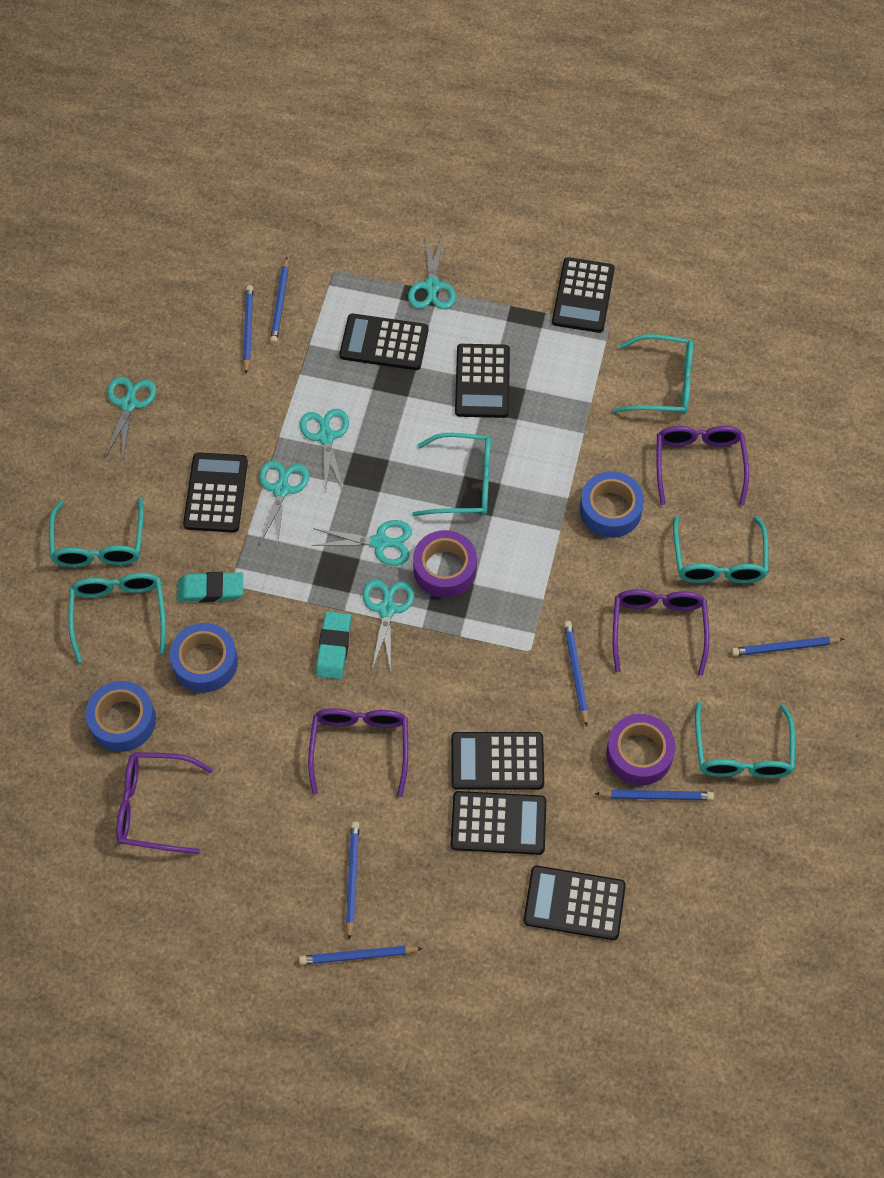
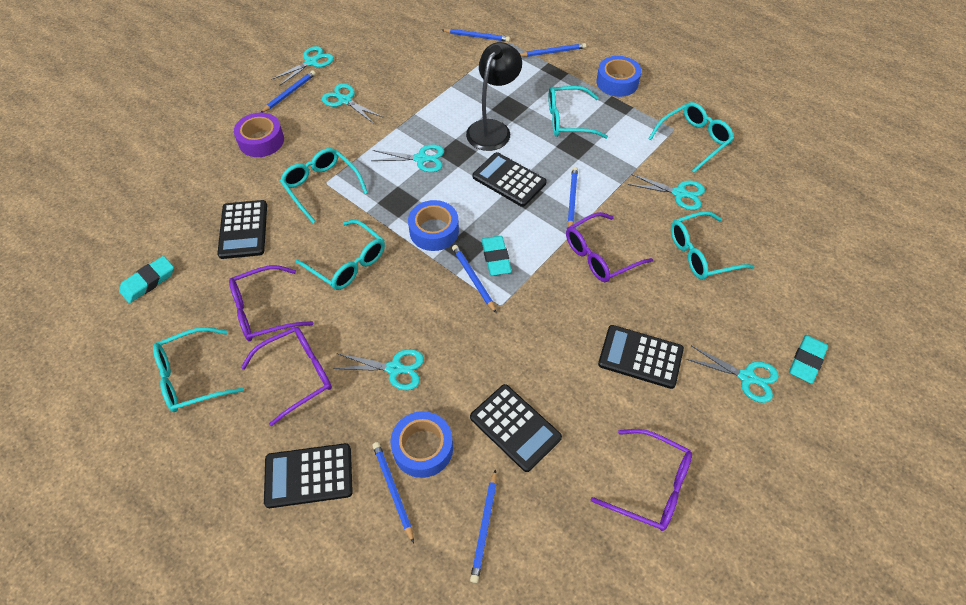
black calculator: [183,452,248,533] [340,314,428,370] [451,732,544,790] [451,791,546,855] [455,344,510,418] [523,866,626,940] [552,257,615,333] = 7 -> [217,200,267,259] [264,443,353,508] [470,384,562,472] [473,152,547,207] [598,325,684,389] = 5
black lamp: none = 0 -> [466,42,522,151] = 1
purple tape: [413,530,477,598] [606,714,676,786] = 2 -> [234,112,284,157] = 1
turquoise eraser: [178,572,243,602] [316,611,351,679] = 2 -> [119,256,174,303] [481,236,512,276] [789,335,828,384] = 3

